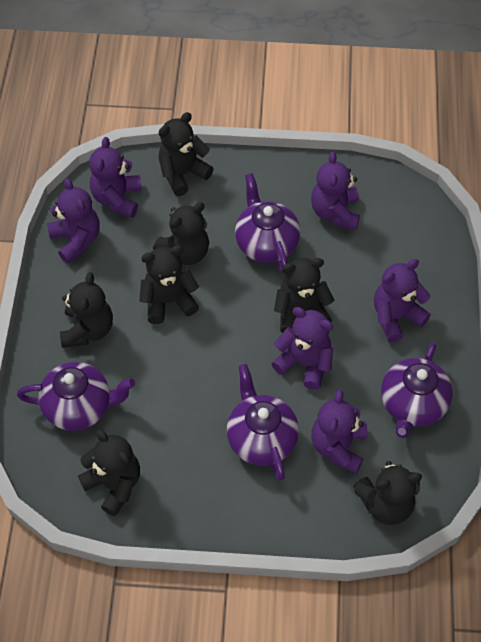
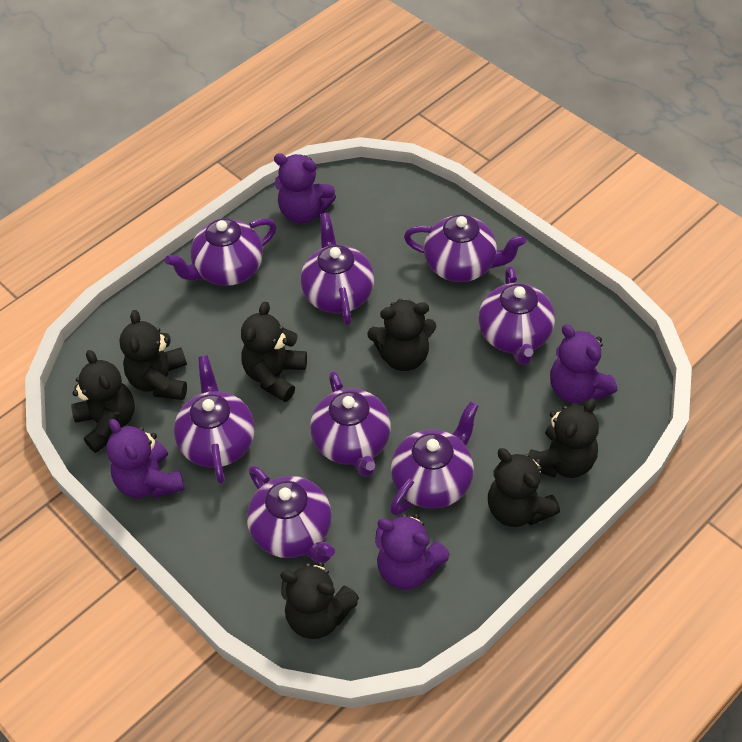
purple teapot: [17,362,135,431] [227,364,299,481] [235,173,300,274] [381,342,453,438] = 4 -> [165,218,277,286] [174,355,255,484] [247,465,335,563] [301,213,374,325] [310,371,391,477] [390,401,479,516] [404,214,526,282] [479,266,555,365] = 8
purple teddy bear: [47,178,100,264] [89,137,142,218] [271,307,333,390] [311,151,360,230] [311,390,368,474] [374,259,431,342] = 6 -> [106,419,185,499] [274,153,336,224] [375,514,450,590] [550,324,617,403] = 4

